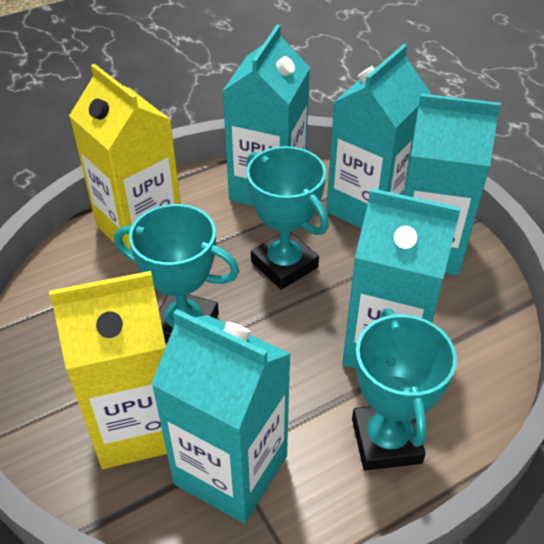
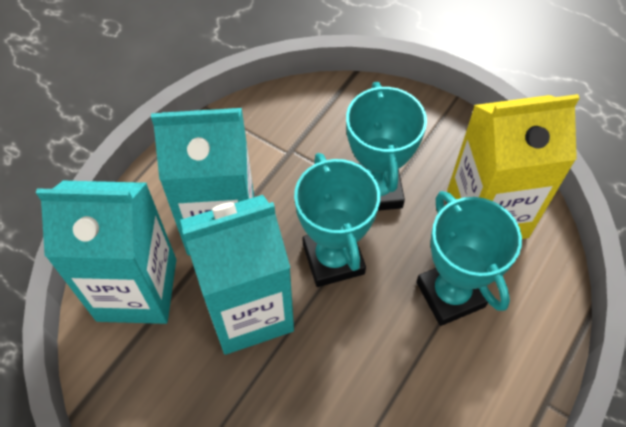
turquoise carton: [151,309,291,524] [223,25,310,206] [326,44,431,229] [342,188,461,369] [402,94,501,275] = 5 -> [36,181,176,324] [151,108,254,255] [180,195,294,355] = 3
yellow carton: [49,271,167,469] [69,64,181,251] = 2 -> [447,94,579,239] = 1

